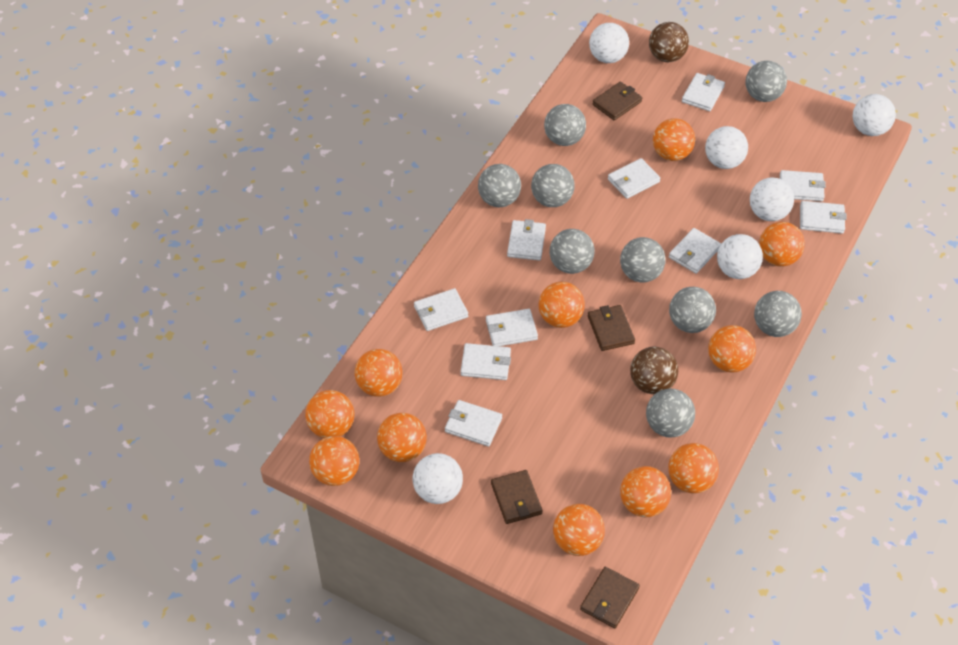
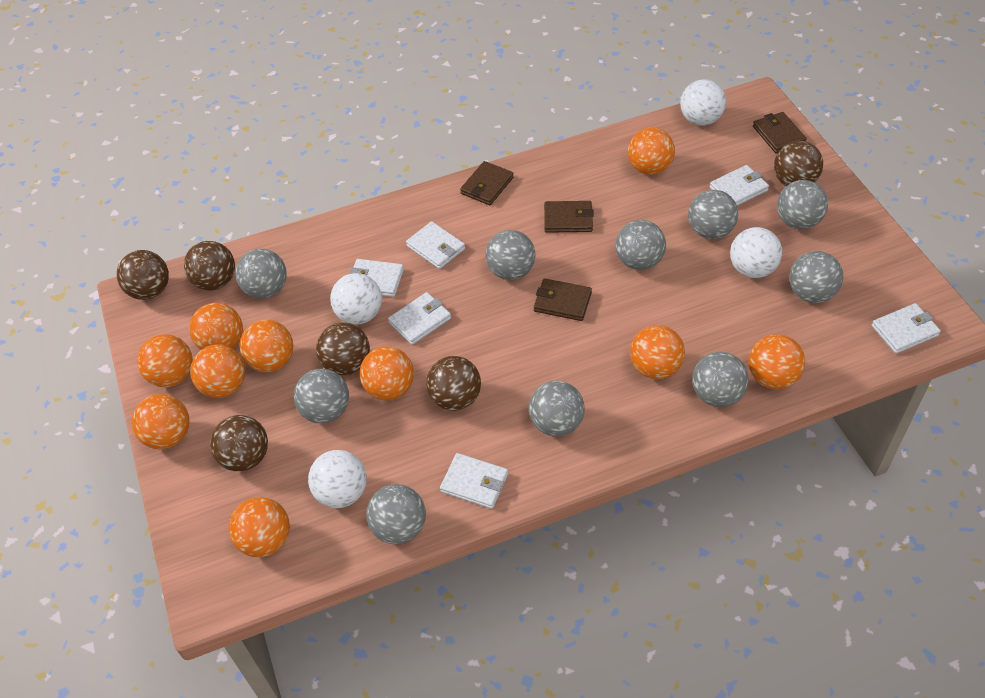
brown ball: [630,347,678,394] [649,22,689,62] = 2 -> [117,250,169,300] [184,241,235,291] [210,415,268,471] [316,322,370,376] [426,356,481,411] [774,141,823,186] = 6
grey ball: [478,164,521,207] [531,164,575,207] [544,104,586,146] [550,229,595,274] [620,237,666,283] [646,389,695,438] [669,287,716,333] [745,61,787,102] [754,291,802,337] = 9 -> [236,249,287,299] [294,369,349,424] [366,484,426,544] [485,230,535,280] [529,381,585,437] [616,220,666,270] [688,190,738,239] [692,352,749,407] [777,180,828,229] [789,251,843,303] = 10
orange ball: [305,390,354,438] [309,436,359,486] [355,349,403,397] [377,413,427,462] [538,282,585,328] [553,504,605,556] [620,466,671,517] [653,118,695,161] [668,443,719,494] [708,325,756,373] [759,222,805,267] = 11 -> [132,394,189,449] [137,334,193,387] [189,303,243,350] [190,344,245,398] [229,497,290,558] [239,320,293,372] [360,346,414,401] [628,128,675,175] [630,325,685,379] [749,334,805,389] = 10
white ball: [413,453,463,504] [589,23,629,63] [705,126,748,169] [717,234,763,279] [750,178,794,221] [853,94,896,136] = 6 -> [308,450,367,508] [330,273,382,325] [680,79,726,126] [730,227,782,278] = 4
white wallet: [414,288,468,331] [445,400,502,446] [460,343,511,380] [486,309,538,346] [507,219,546,260] [608,158,661,199] [669,228,721,274] [682,73,725,111] [780,170,826,201] [800,201,847,234] = 10 -> [349,259,404,297] [388,292,451,345] [406,221,465,269] [440,453,508,509] [710,165,769,206] [872,303,941,354] = 6

